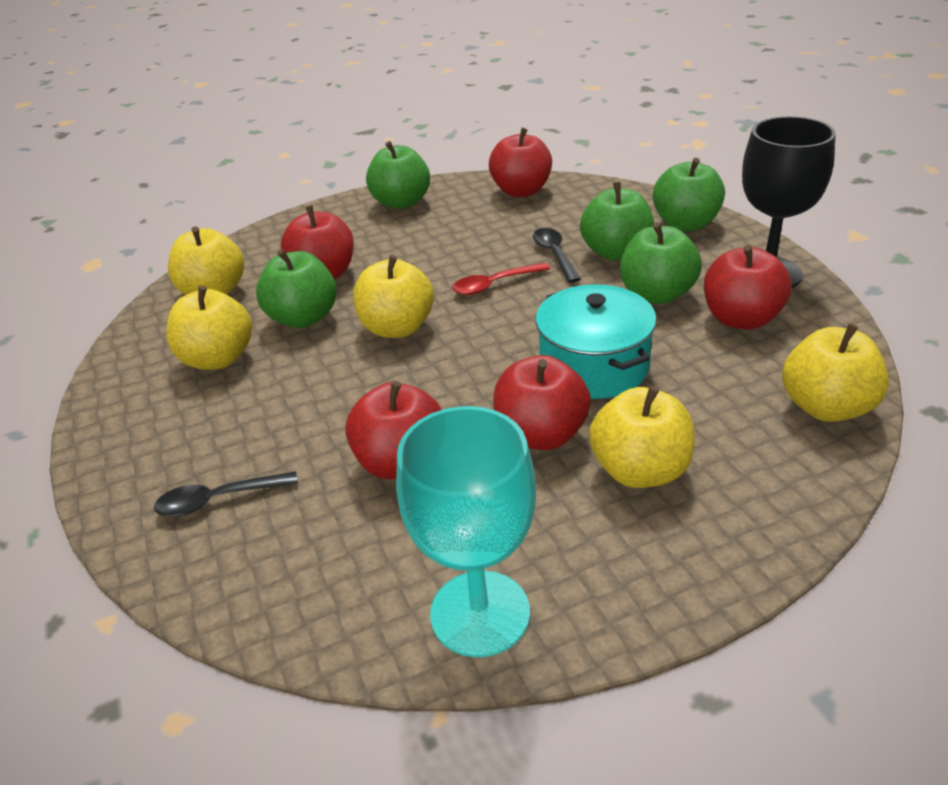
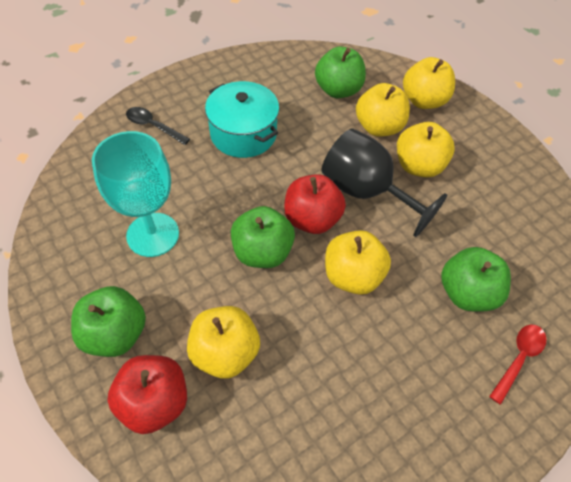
black spoon: [154,471,298,517] [533,228,581,283] = 2 -> [126,107,190,145] = 1
green apple: [256,249,337,328] [366,141,430,209] [580,182,654,261] [620,222,702,304] [653,158,725,231] = 5 -> [71,286,146,357] [231,206,295,268] [315,46,366,98] [441,247,511,312] = 4
red apple: [281,206,354,279] [345,381,442,480] [489,128,552,197] [493,355,591,450] [704,245,792,330] = 5 -> [107,355,187,434] [284,174,346,234] = 2

